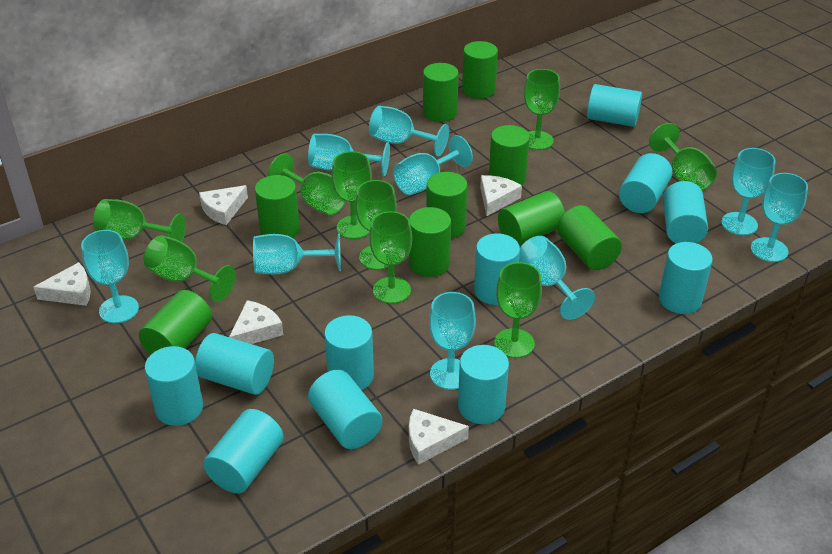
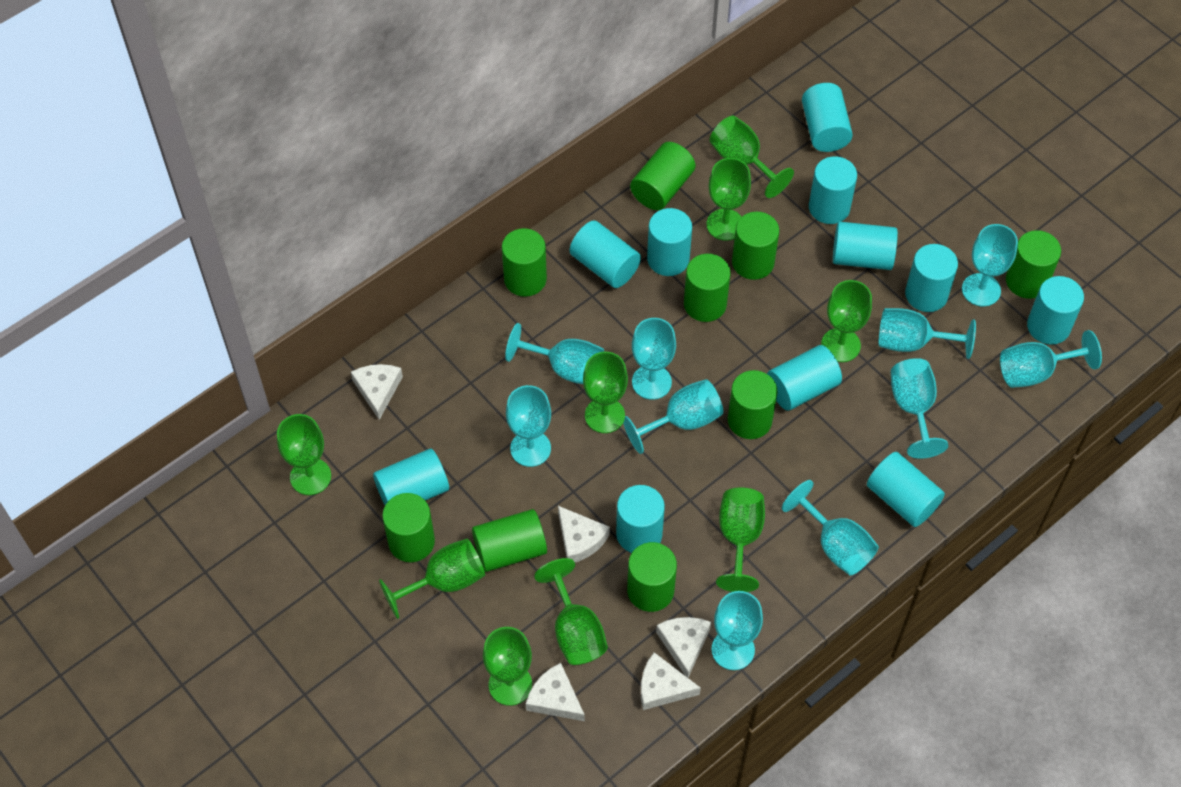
turquoise goblet: [81,230,139,323] [253,234,341,275] [308,134,390,176] [369,106,449,156] [393,135,473,195] [429,292,476,390] [519,236,595,320] [721,148,776,235] [751,173,808,262] = 9 -> [505,323,604,384] [506,385,551,467] [623,379,723,454] [632,318,676,400] [712,591,763,670] [782,480,879,576] [879,308,976,359] [891,358,948,459] [962,224,1018,306] [1000,330,1102,388] = 10

